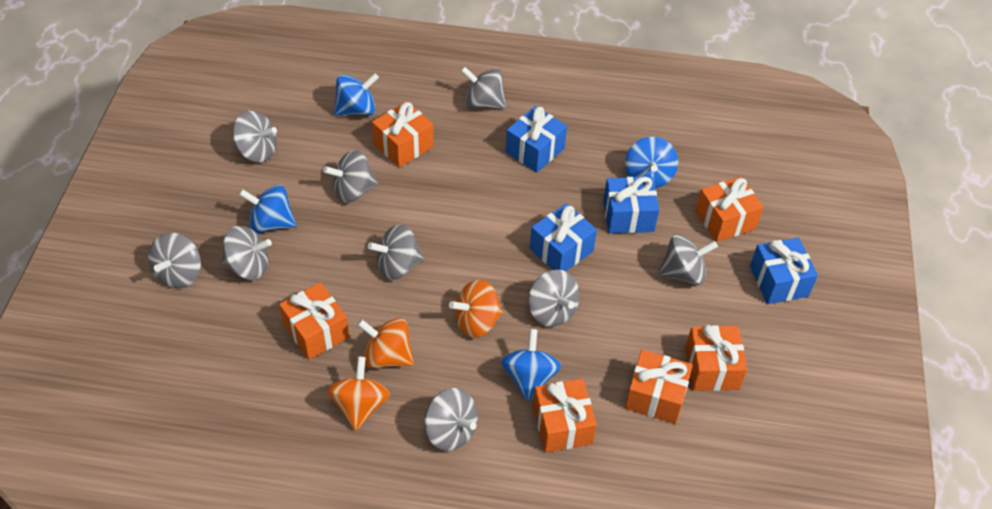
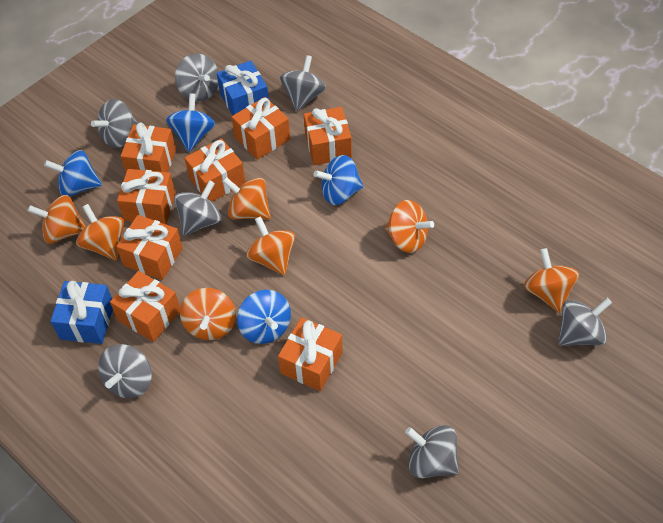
blue gift: [506,106,567,173] [530,203,597,271] [603,177,659,234] [750,238,818,304] = 4 -> [50,281,113,344] [217,61,269,115] = 2
grey spinning top: [148,232,201,288] [221,226,272,280] [233,111,277,162] [323,150,378,203] [368,224,424,280] [424,388,478,451] [461,66,506,109] [528,270,580,327] [658,234,718,285] = 9 -> [91,99,138,148] [98,344,152,398] [174,180,222,236] [175,54,219,101] [280,55,326,111] [405,425,459,478] [558,298,612,346] = 7
orange gift: [279,282,349,360] [372,101,434,168] [533,379,597,453] [625,350,693,424] [685,325,747,391] [695,177,763,242] = 6 -> [110,271,180,342] [116,215,183,280] [117,169,175,224] [121,122,176,172] [185,138,246,202] [232,97,290,160] [278,317,343,391] [304,107,352,165] = 8
orange spinning top: [327,356,390,431] [357,318,414,369] [449,279,503,338] = 3 -> [27,195,86,244] [76,204,124,261] [180,288,236,340] [222,177,271,219] [246,216,295,276] [385,200,434,253] [524,248,579,313] = 7

